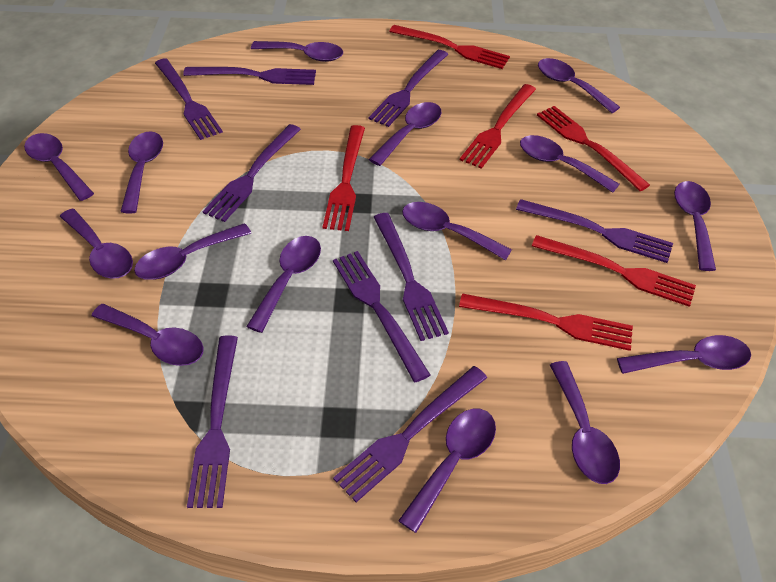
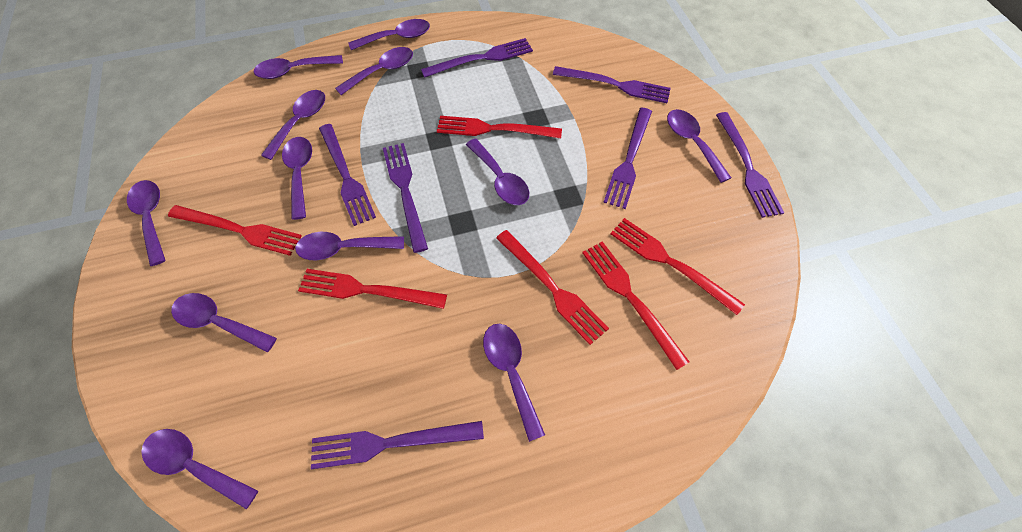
purple fork: [155,58,223,140] [183,67,316,85] [187,335,238,508] [202,124,301,222] [333,251,430,382] [333,366,487,502] [369,50,449,127] [374,213,449,341] [516,199,673,263] = 9 -> [311,421,484,469] [319,124,376,226] [383,143,428,253] [421,38,533,78] [553,66,671,103] [603,108,652,209] [716,112,784,218] = 7
purple spoon: [24,133,94,201] [60,208,133,279] [92,304,203,366] [120,131,163,213] [134,223,251,280] [246,236,321,333] [251,41,343,62] [369,102,441,166] [398,409,496,533] [402,202,512,260] [520,135,620,193] [538,58,620,113] [550,361,620,484] [617,335,751,374] [674,181,716,271] = 15 -> [127,180,166,266] [141,429,258,509] [171,293,277,352] [254,55,343,79] [261,90,325,160] [282,137,312,220] [295,232,404,260] [335,47,413,95] [348,19,430,50] [466,138,529,205] [483,324,545,442] [667,109,731,183] = 12

